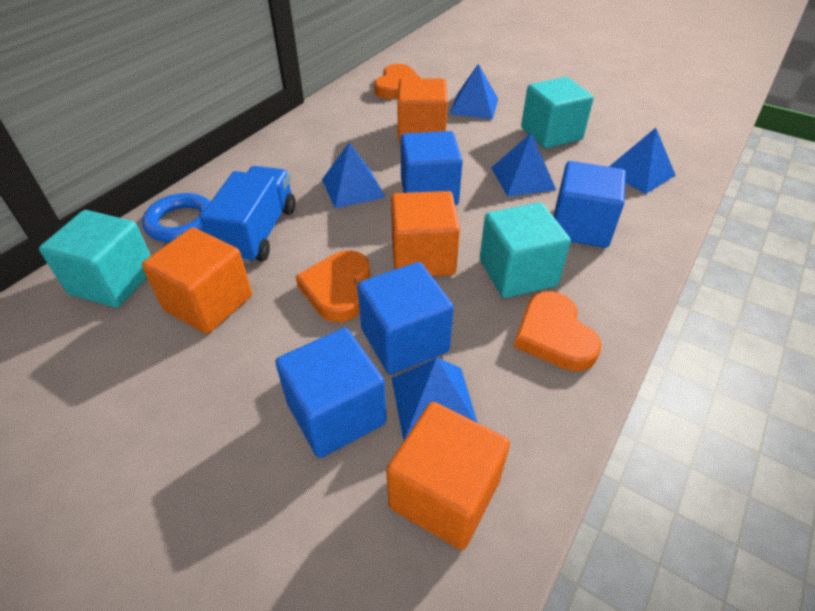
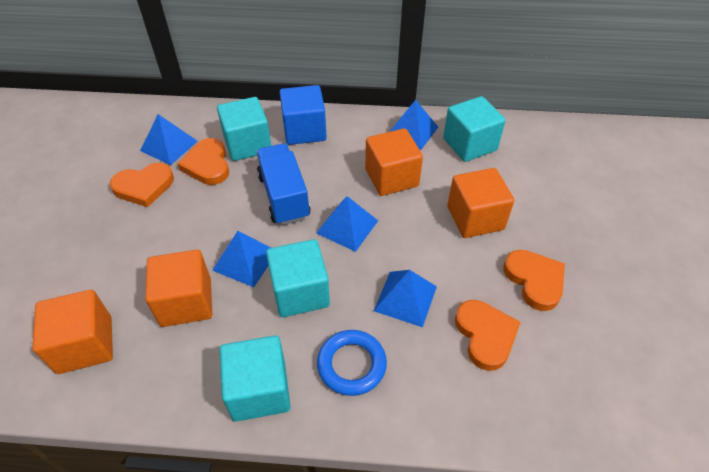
blue cube: [275,328,387,458] [357,262,454,374] [400,131,463,205] [554,161,626,248] = 4 -> [279,85,327,145] = 1
orange heart: [296,250,370,322] [374,64,420,99] [514,291,601,371] = 3 -> [110,163,174,207] [178,138,229,185] [455,300,521,371] [503,250,565,311] = 4
turquoise cube: [39,210,151,308] [480,202,571,298] [521,77,594,149] = 3 -> [217,97,271,161] [220,336,291,422] [266,239,330,317] [443,96,506,162] = 4

